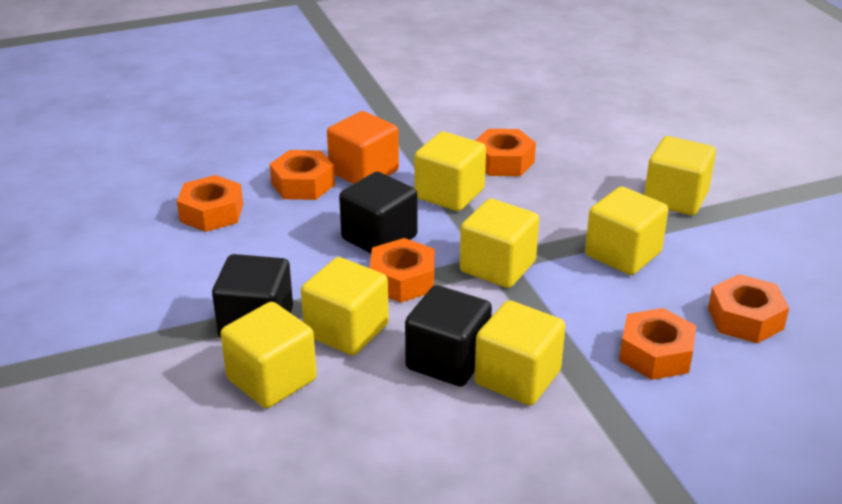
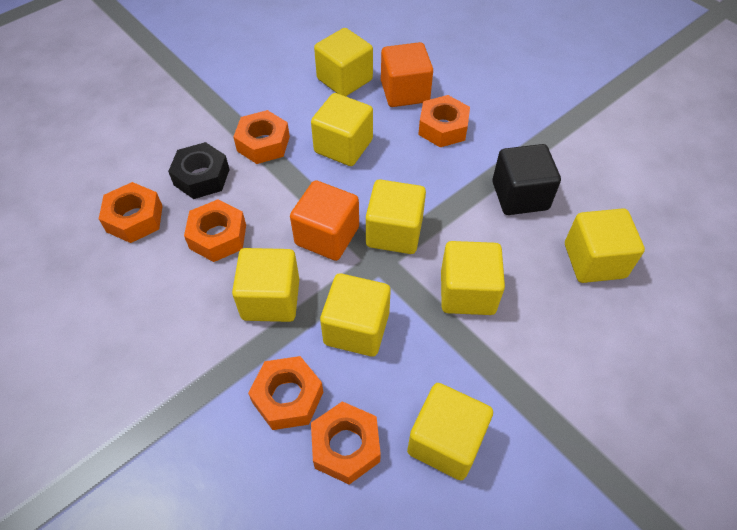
black cube: [212,254,293,338] [339,172,418,253] [405,285,492,387] = 3 -> [492,144,561,215] = 1
black nut: none = 0 -> [168,142,230,199] = 1
orange cube: [327,111,399,184] = 1 -> [290,180,359,261] [381,42,433,107] = 2
yellow cube: [220,302,317,408] [301,257,389,355] [414,132,486,211] [460,199,539,288] [474,300,566,405] [585,186,668,275] [644,136,716,215] = 7 -> [232,248,299,322] [311,93,373,166] [314,28,373,96] [320,273,391,357] [366,180,426,254] [407,383,493,480] [441,241,505,315] [565,208,645,283] = 8

